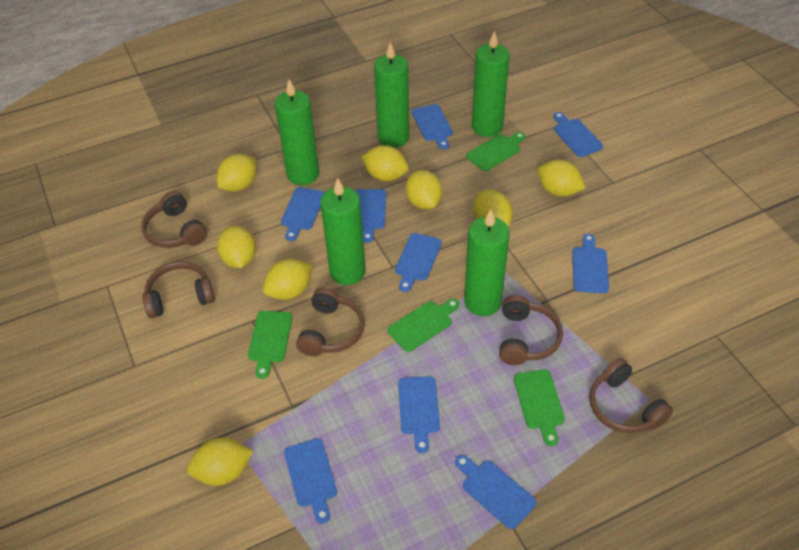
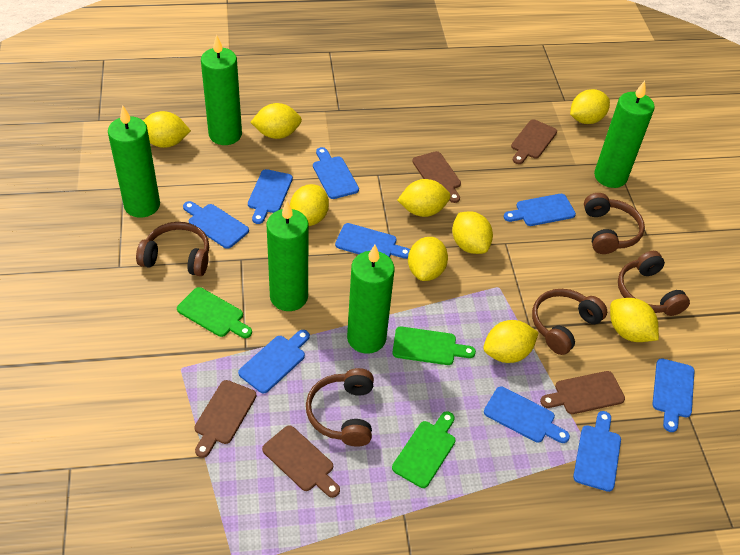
brown cutting board: none = 0 -> [194,380,256,458] [262,425,340,498] [412,151,461,203] [511,119,557,164] [540,371,625,414] = 5
green cutting board: [248,311,292,379] [388,299,459,352] [466,132,525,171] [514,370,565,446] = 4 -> [177,287,252,338] [392,326,476,365] [392,412,456,488] = 3
yellow lemon: [187,438,253,486] [217,154,256,192] [217,226,256,268] [263,259,312,300] [361,145,409,181] [406,170,443,210] [473,190,513,227] [537,160,585,197] = 8 -> [143,111,191,148] [250,103,302,139] [290,184,329,226] [397,179,451,217] [408,237,448,281] [452,211,493,254] [483,320,539,363] [570,89,610,124] [610,298,659,342] = 9

